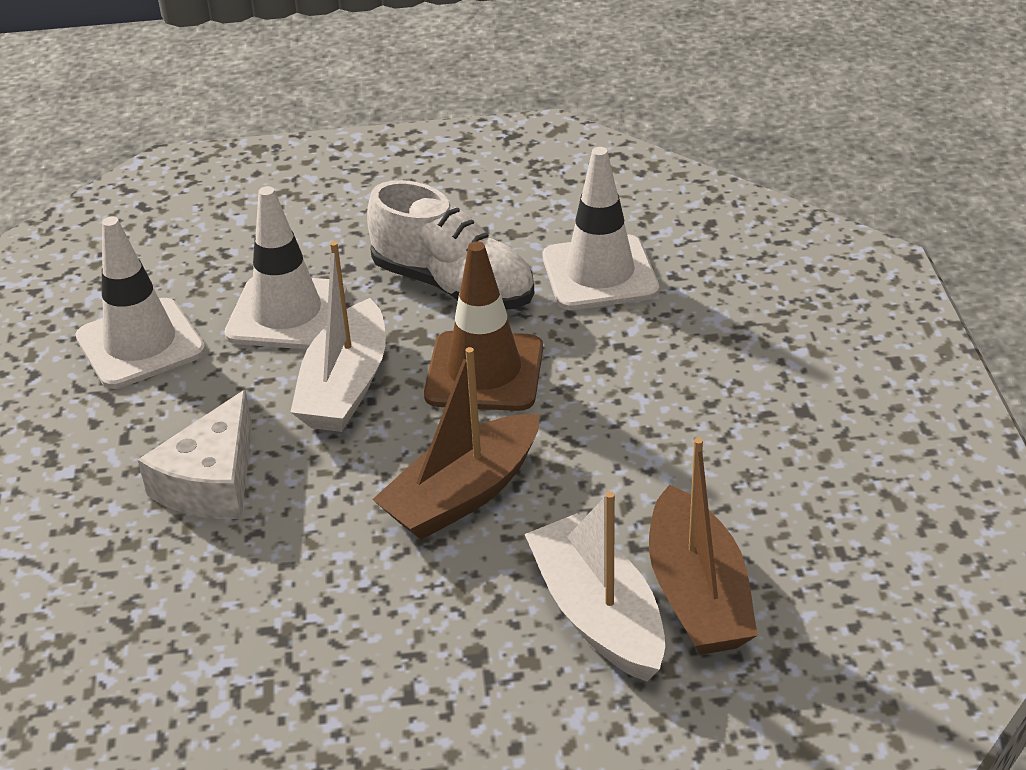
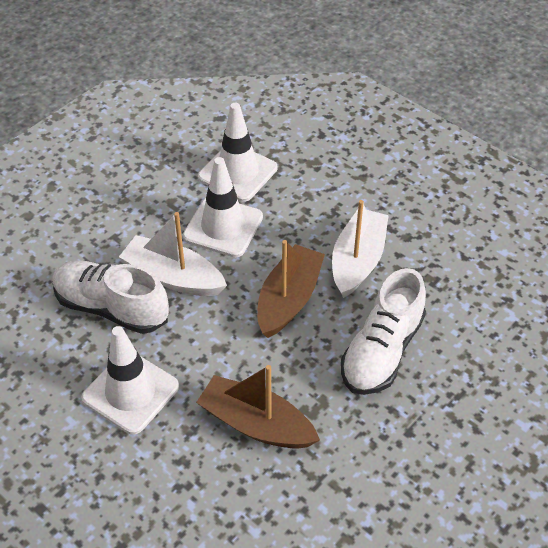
brown traffic cone: [424,241,543,411] = 1 -> none = 0
white cheese: [138,390,252,519] = 1 -> none = 0
white shoe: [367,180,534,310] = 1 -> [52,260,169,334] [341,268,426,395] = 2

